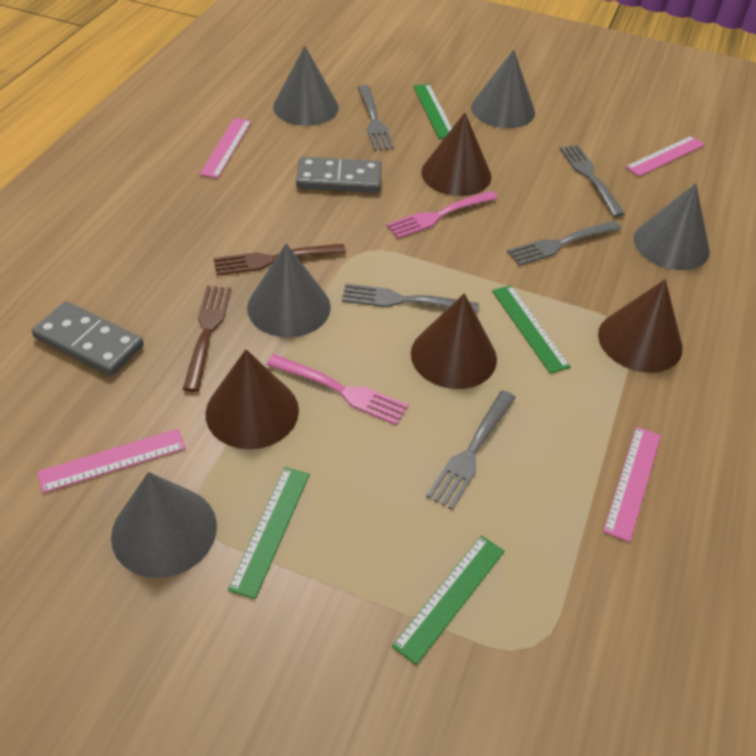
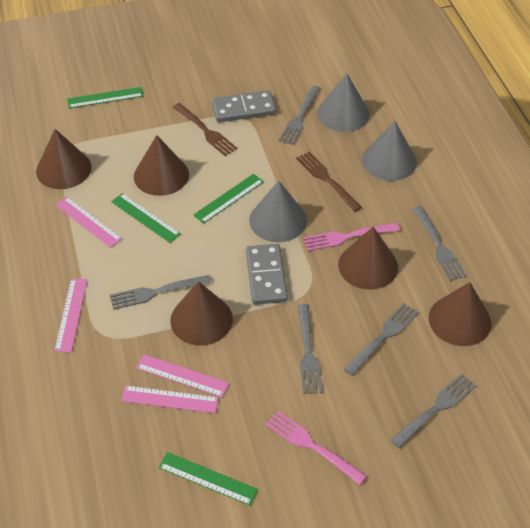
brown cone: [206,349,299,449] [411,293,497,389] [421,112,491,196] [598,279,683,373] = 4 -> [36,129,92,189] [134,135,189,196] [170,281,233,346] [338,227,398,290] [429,282,491,346] = 5
grey cone: [111,472,217,578] [247,243,331,338] [273,46,339,126] [471,50,535,128] [634,183,710,270] = 5 -> [249,180,307,242] [317,73,370,132] [362,121,417,181] = 3
grey fork: [342,283,479,314] [358,85,394,151] [426,390,516,510] [507,221,621,266] [560,145,625,217] = 5 -> [110,275,211,310] [278,85,320,145] [297,304,323,394] [344,303,419,376] [391,373,476,448] [413,206,467,281] = 6

